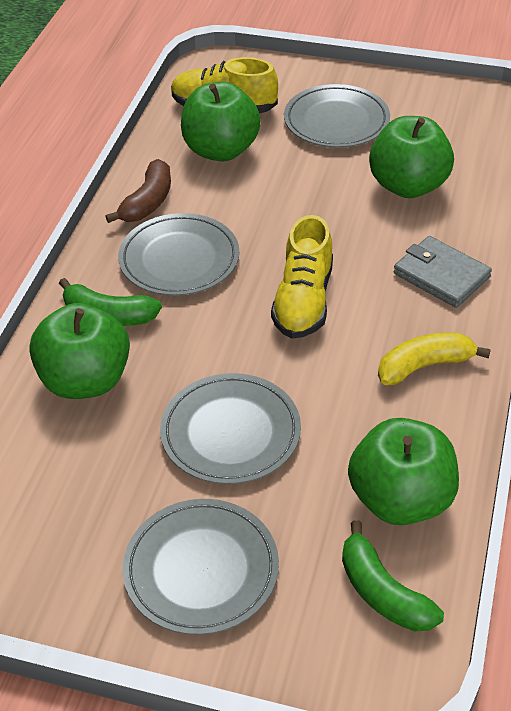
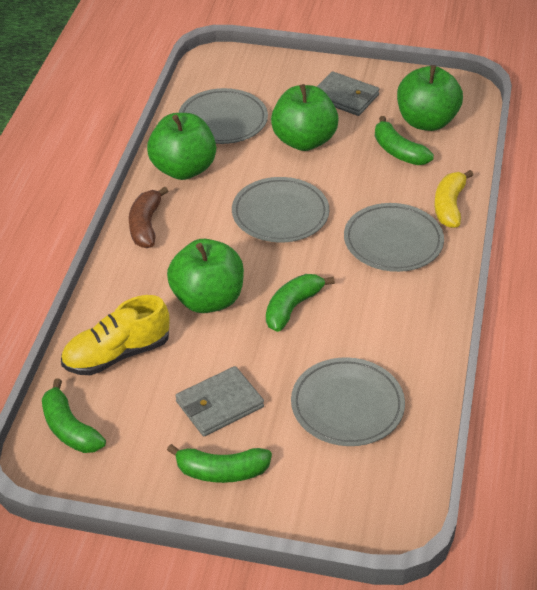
green banana: [59,278,162,326] [342,520,444,631] = 2 -> [42,379,106,453] [167,444,272,483] [266,274,335,332] [375,116,434,165] = 4
grey wallet: [394,236,492,308] = 1 -> [175,366,264,436] [317,71,379,116] = 2
yellow shoe: [171,57,278,113] [271,215,333,338] = 2 -> [61,295,170,375] = 1

